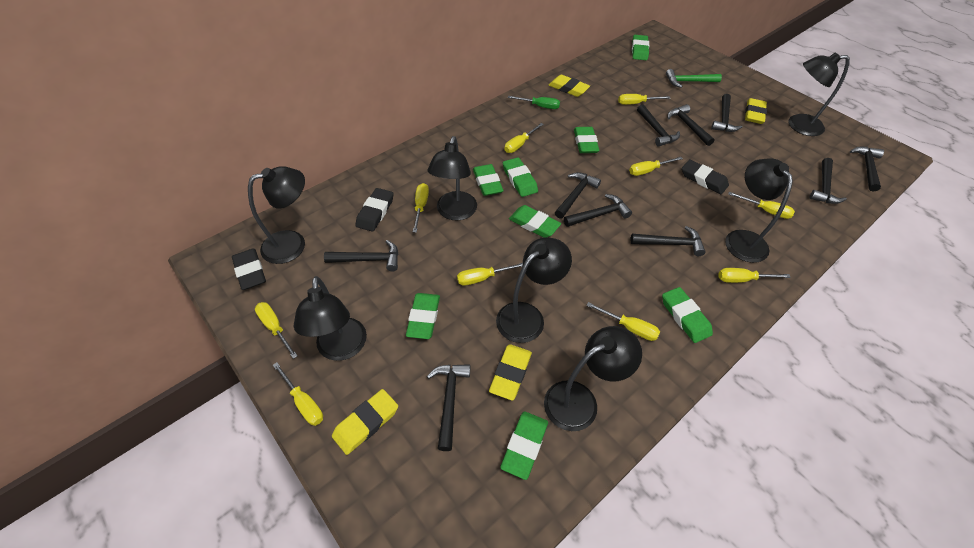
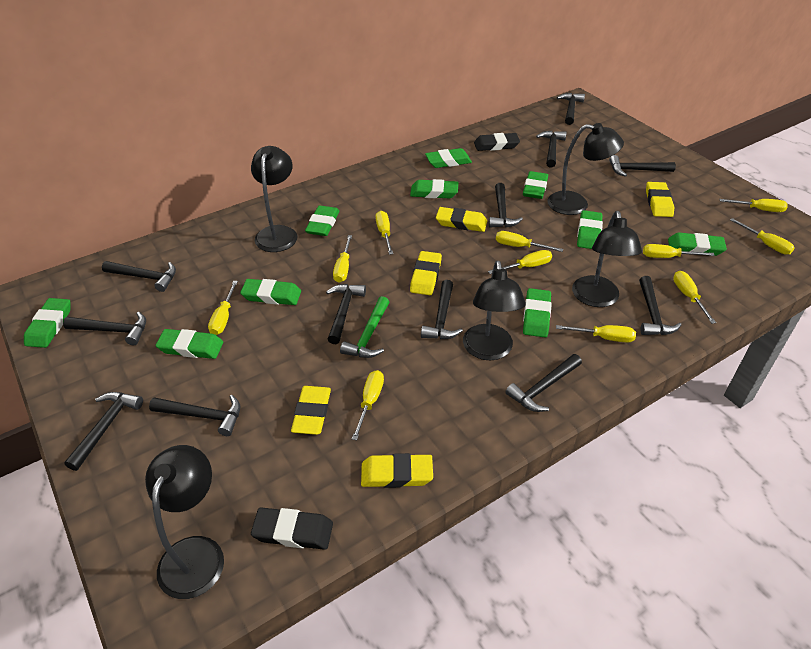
black eraser: [232,248,266,290] [355,188,394,232] [682,159,729,194] = 3 -> [251,507,333,550] [474,133,520,151] = 2
black hammer: [324,240,398,272] [427,364,470,451] [555,172,601,219] [564,194,632,227] [631,226,706,256] [637,104,680,146] [668,104,715,146] [711,94,742,132] [810,158,847,204] [850,147,884,192] = 10 -> [63,312,146,345] [64,392,143,471] [102,261,176,292] [149,395,240,436] [326,284,366,344] [421,280,463,339] [489,183,523,228] [505,354,582,412] [536,131,567,168] [557,93,585,125] [609,155,676,177] [639,276,681,335] = 12
black lamp: [248,166,305,264] [294,276,367,361] [428,136,477,220] [496,237,572,343] [544,326,642,431] [725,158,793,263] [788,53,850,136] = 7 -> [145,445,224,599] [251,146,297,252] [463,261,526,360] [547,123,624,215] [572,211,642,307] = 5
green eraser: [406,293,440,339] [473,164,504,196] [500,411,548,480] [503,157,538,197] [509,205,561,238] [574,127,599,153] [632,35,649,60] [662,287,713,343] = 8 -> [24,298,70,348] [156,329,223,359] [240,279,301,305] [305,206,340,236] [410,179,458,198] [425,148,472,168] [523,171,548,199] [523,288,552,337] [577,210,603,249] [668,233,727,256] = 10
green screwdriver: [508,96,560,109] = 1 -> none = 0
yellow eraser: [332,389,398,455] [489,344,532,400] [549,75,590,97] [745,98,767,124] = 4 -> [291,386,331,435] [361,453,433,488] [410,251,442,295] [436,207,487,232] [646,182,674,217] = 5
yellow screwdriver: [255,302,297,359] [273,363,323,426] [413,183,429,233] [457,263,523,286] [504,123,544,153] [586,302,660,341] [618,94,670,105] [629,157,683,176] [718,268,791,283] [728,192,795,219] = 10 -> [208,281,238,335] [333,235,352,283] [352,370,384,440] [375,211,393,255] [488,250,552,274] [496,231,563,252] [556,325,636,343] [643,244,715,258] [673,271,716,324] [720,199,788,212] [730,218,795,255] = 11

